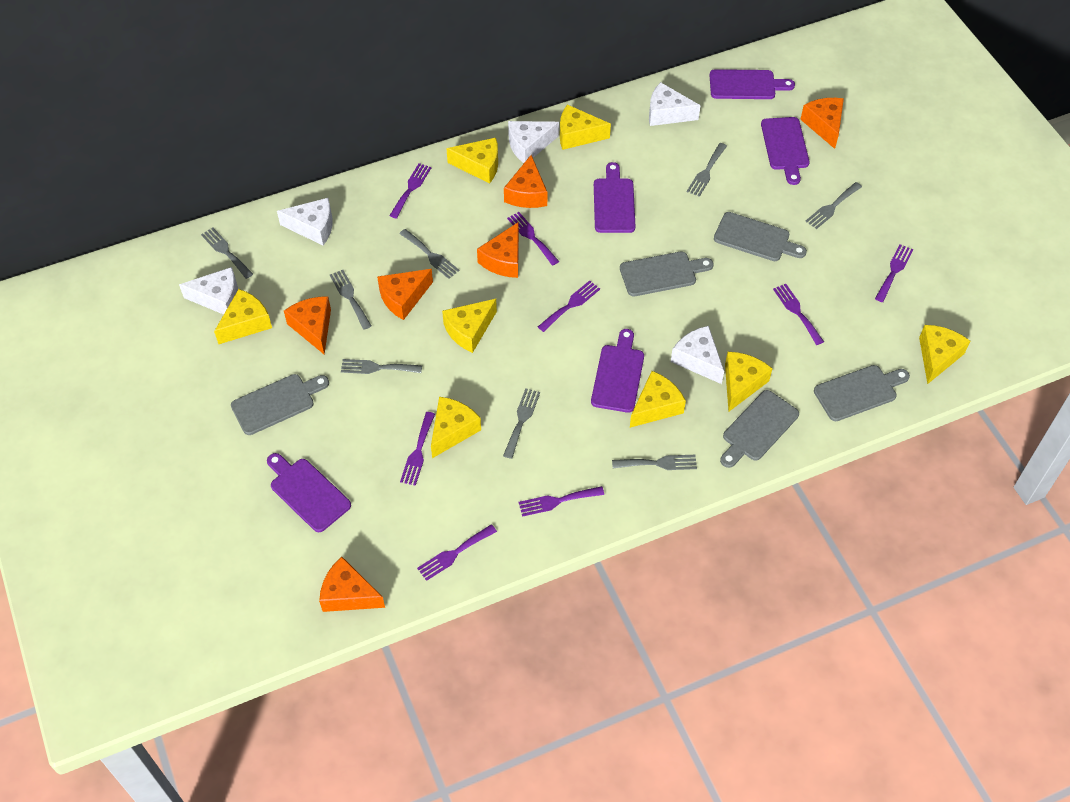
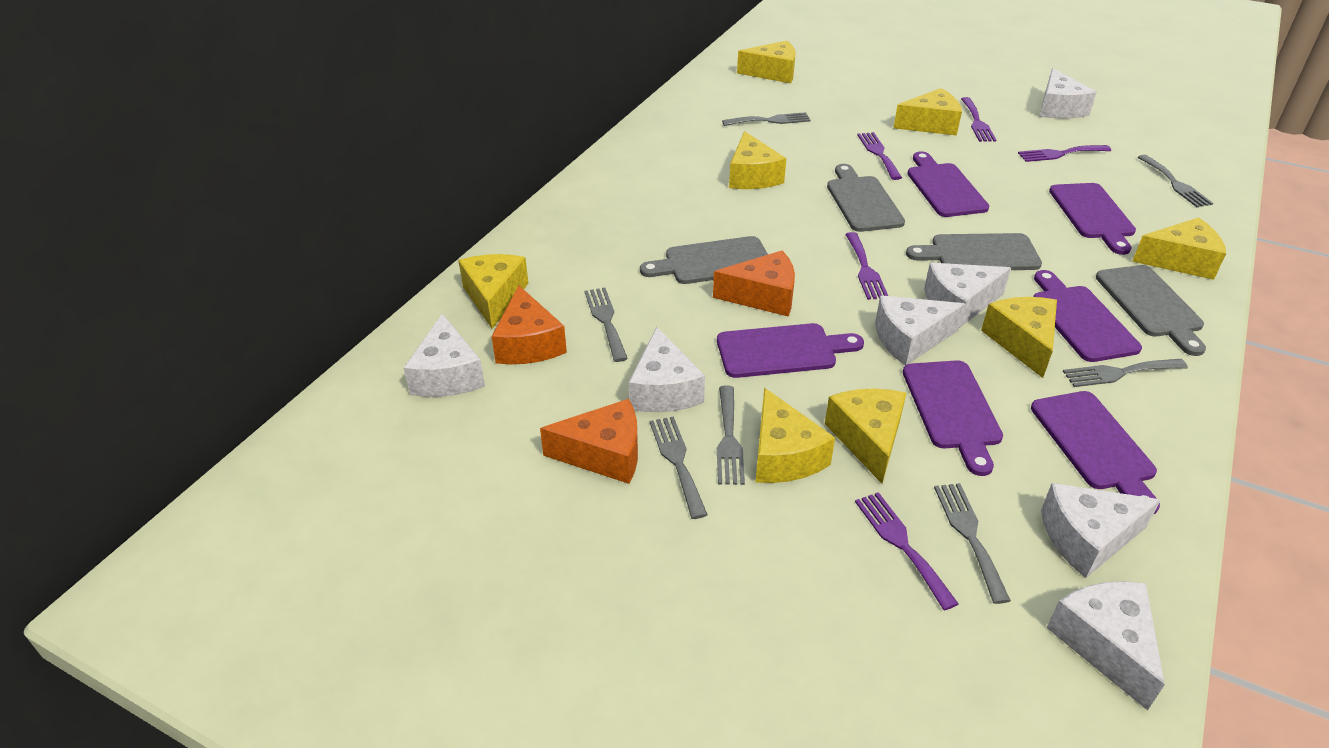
grey cutting board: [231,374,329,435] [620,251,714,296] [714,212,807,261] [720,390,799,468] [814,365,910,421] = 5 -> [640,236,768,284] [827,164,905,232] [906,233,1042,270] [1096,265,1206,356] = 4
grey fork: [201,228,253,279] [330,270,371,330] [341,359,422,374] [399,229,460,279] [503,388,540,459] [612,455,697,470] [687,143,727,197] [805,182,862,229] = 8 -> [584,287,628,362] [650,416,707,519] [717,386,745,485] [722,112,811,126] [934,483,1011,604] [1063,359,1188,387] [1138,155,1213,207] = 7
orange cheese: [284,296,331,354] [319,556,385,612] [377,269,433,320] [477,222,519,278] [504,155,547,208] [800,98,844,149] = 6 -> [491,285,567,364] [540,399,638,484] [713,250,795,317] = 3
purple cutting board: [267,453,351,532] [591,329,644,413] [594,162,636,233] [709,69,795,99] [761,117,810,185] = 5 -> [717,323,864,378] [903,360,1003,476] [907,152,989,217] [1031,391,1160,515] [1033,270,1142,362] [1049,183,1136,255] = 6
purple fork: [389,163,431,219] [400,412,435,486] [417,524,497,581] [507,212,559,266] [519,486,604,517] [538,280,600,332] [773,284,824,345] [875,244,913,302] = 8 -> [845,232,888,300] [855,492,959,611] [857,132,902,180] [961,97,997,142] [1018,145,1111,162] = 5
white cheese: [179,267,238,315] [277,198,333,245] [508,121,559,163] [649,82,701,126] [671,326,724,384] = 5 -> [404,314,485,397] [629,327,705,412] [875,296,965,365] [924,263,1011,328] [1039,68,1097,119] [1041,483,1161,578] [1046,581,1165,711] = 7

